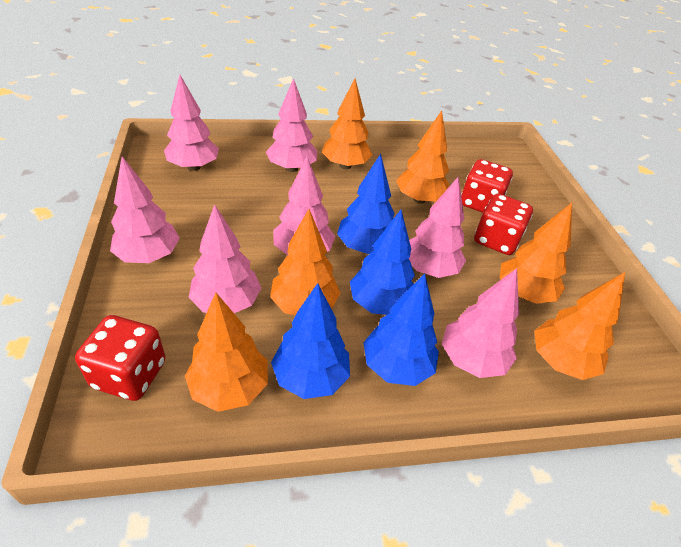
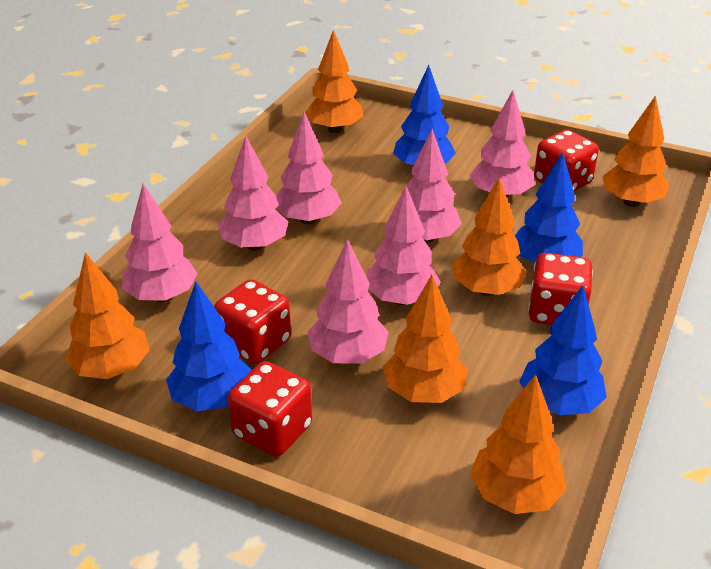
red dice: [75,315,166,401] [461,159,513,213] [474,194,533,255] = 3 -> [214,279,291,364] [228,361,312,457] [528,253,593,325] [534,130,599,191] = 4

